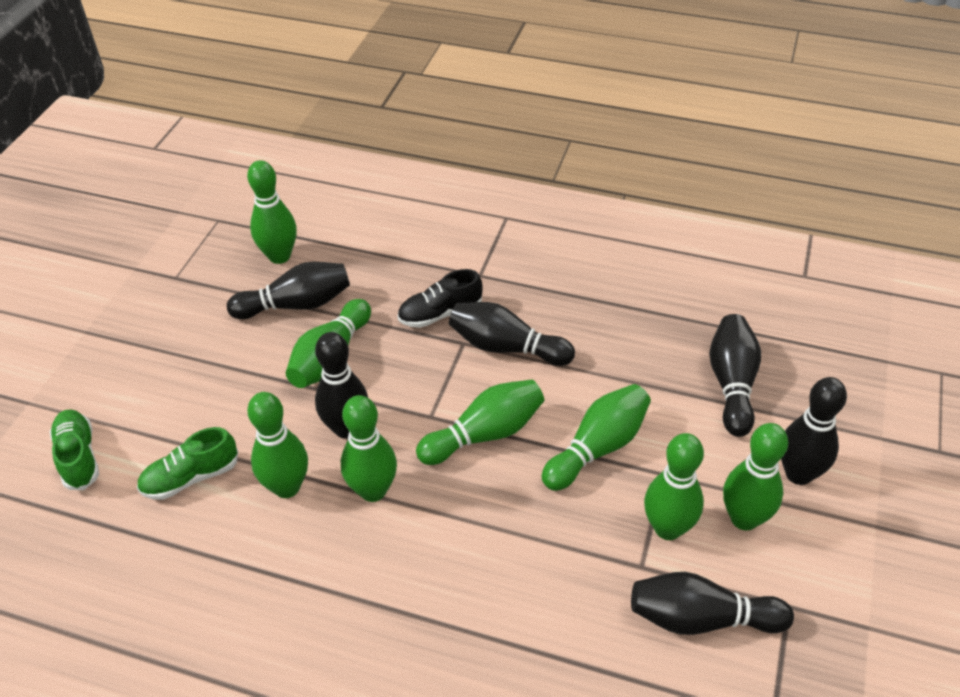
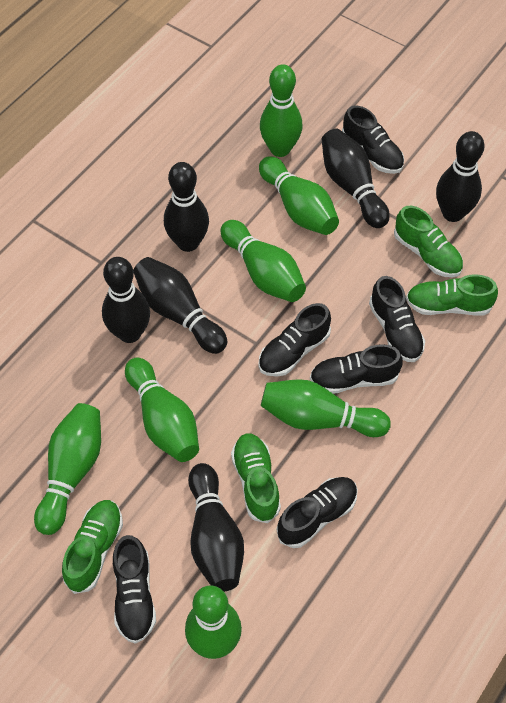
black shoe: [397,269,483,328] = 1 -> [113,535,156,644] [258,303,331,377] [277,477,358,548] [310,344,403,394] [342,106,404,174] [369,276,425,362] = 6
green bowling pin: [247,160,297,264] [247,392,308,498] [286,299,371,388] [341,395,397,502] [416,379,544,465] [541,384,651,491] [644,433,704,540] [723,423,788,530] = 8 -> [34,403,101,535] [125,358,199,462] [185,585,242,659] [221,220,306,302] [259,156,339,235] [260,64,302,157] [261,379,391,437] = 7
green shoe: [50,409,99,490] [137,427,238,500] = 2 -> [62,500,123,594] [231,433,281,523] [394,206,463,277] [406,274,498,316] = 4

